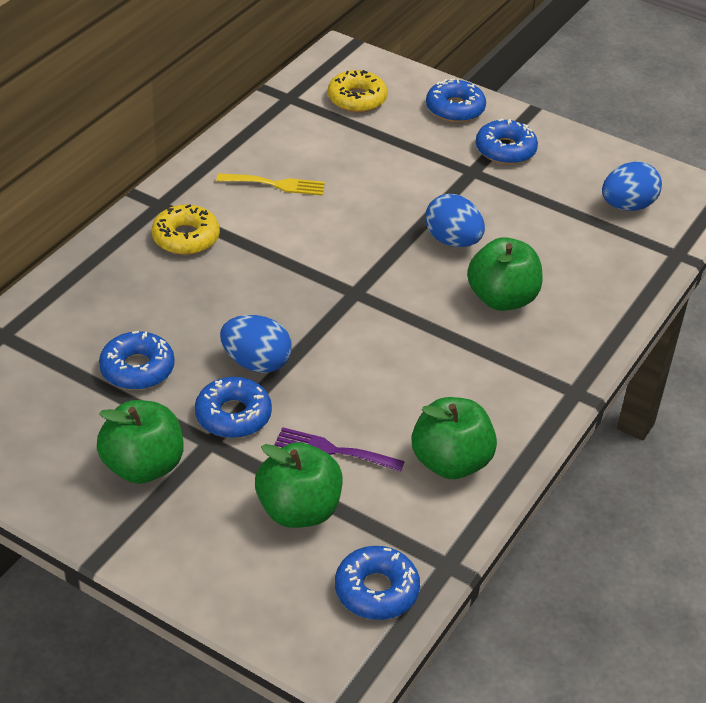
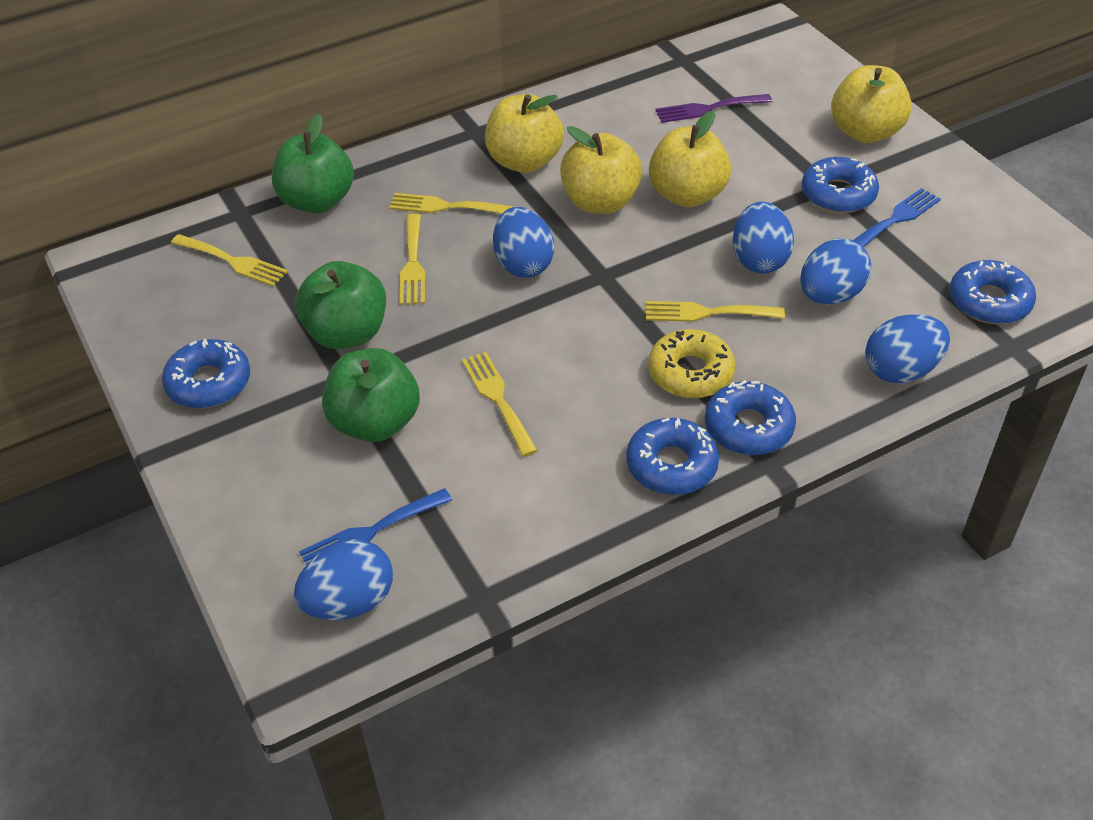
blue egg: [220,315,292,373] [425,194,485,247] [602,161,662,211] = 3 -> [294,539,393,620] [493,207,554,278] [733,202,794,273] [800,238,871,305] [865,314,950,383] = 5
blue fork: none = 0 -> [299,488,452,565] [853,188,941,247] = 2
green apple: [97,400,184,484] [255,442,343,528] [411,397,497,479] [467,237,543,311] = 4 -> [272,114,354,213] [295,261,386,349] [322,348,420,442] = 3
yellow apple: none = 0 -> [485,94,564,173] [560,126,642,214] [649,111,731,208] [831,65,912,143] = 4
yellow donut: [152,204,220,255] [328,70,388,112] = 2 -> [648,329,736,398] = 1
yellow fork: [216,173,325,196] = 1 -> [171,234,288,287] [389,193,515,214] [399,213,425,305] [462,352,538,457] [646,301,785,322] = 5

